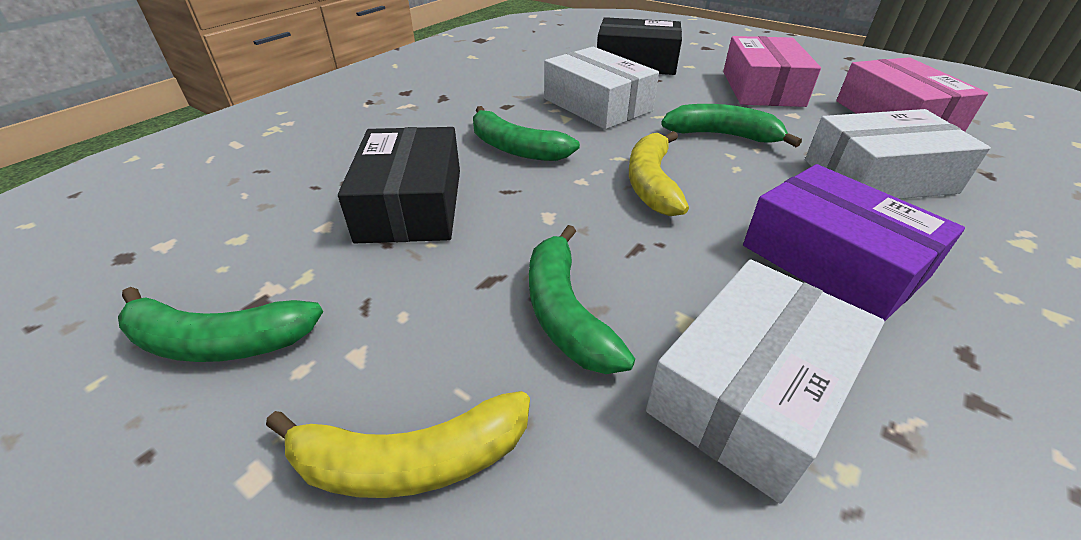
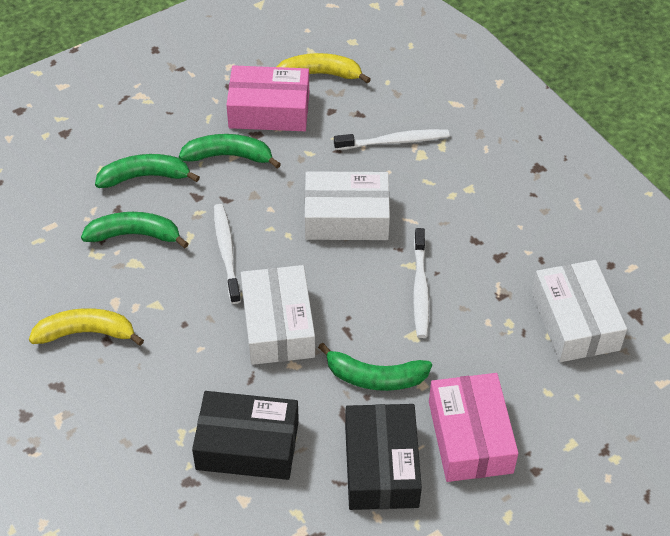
purple box: [743,164,965,321] = 1 -> none = 0
white toothbrush: none = 0 -> [214,204,241,304] [334,129,449,150] [413,228,429,338] = 3

